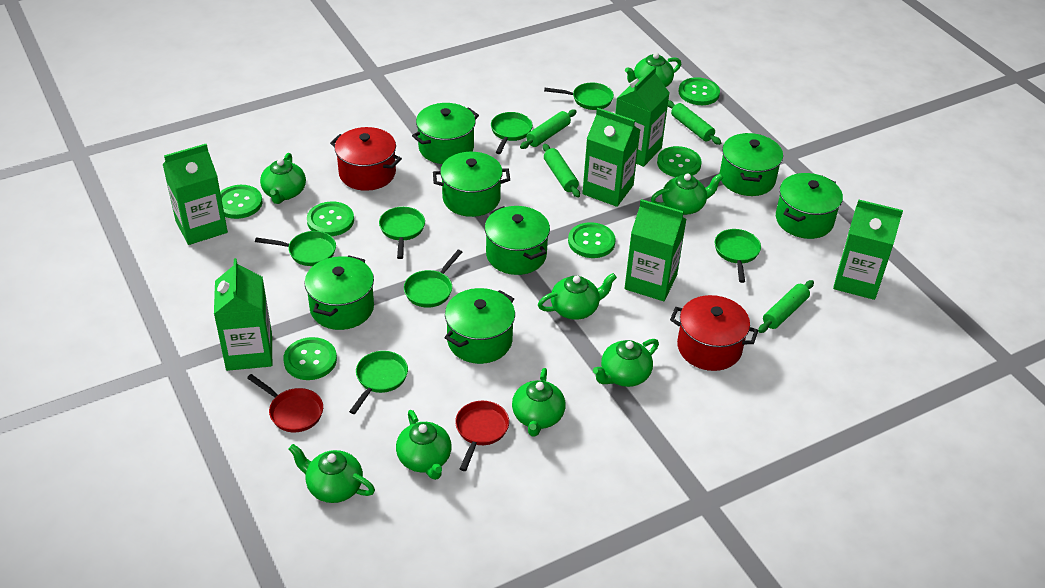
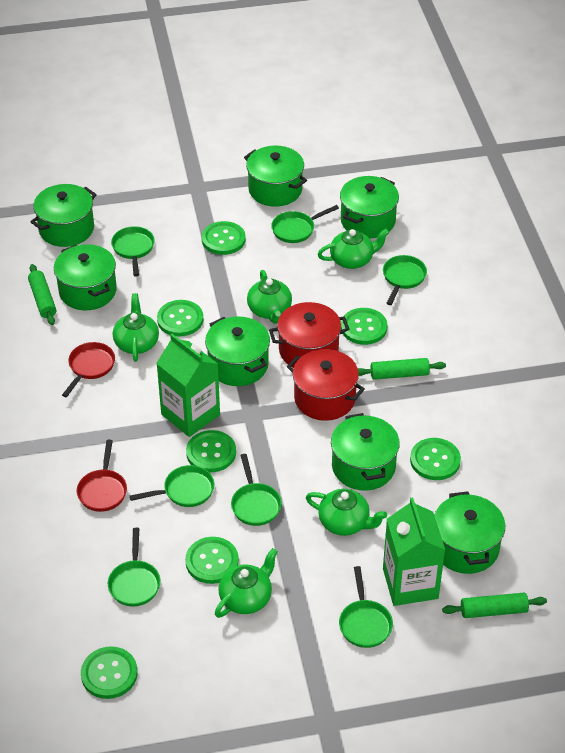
green button: [220,185,262,219] [283,337,337,380] [307,201,354,236] [568,222,616,258] [657,146,702,177] [679,77,720,105] = 6 -> [81,646,138,699] [157,300,203,337] [185,537,239,584] [186,430,236,472] [202,221,246,255] [341,308,387,345] [410,438,461,480] = 7
green carton: [163,144,228,245] [214,258,272,371] [582,108,640,207] [615,67,669,167] [624,199,686,301] [833,200,903,300] = 6 -> [156,334,220,437] [383,497,445,606] = 2
green rolling pin: [520,110,577,149] [543,144,580,198] [668,100,721,145] [758,280,814,333] = 4 -> [28,264,56,325] [358,358,446,380] [442,593,547,618] = 3
green teapot: [260,153,306,204] [289,444,375,503] [396,410,451,480] [512,368,565,437] [538,273,617,320] [593,339,659,387] [625,52,681,87] [651,173,723,215] = 8 -> [113,293,159,362] [215,548,278,618] [247,270,292,324] [306,489,387,536] [318,229,389,269] = 5

